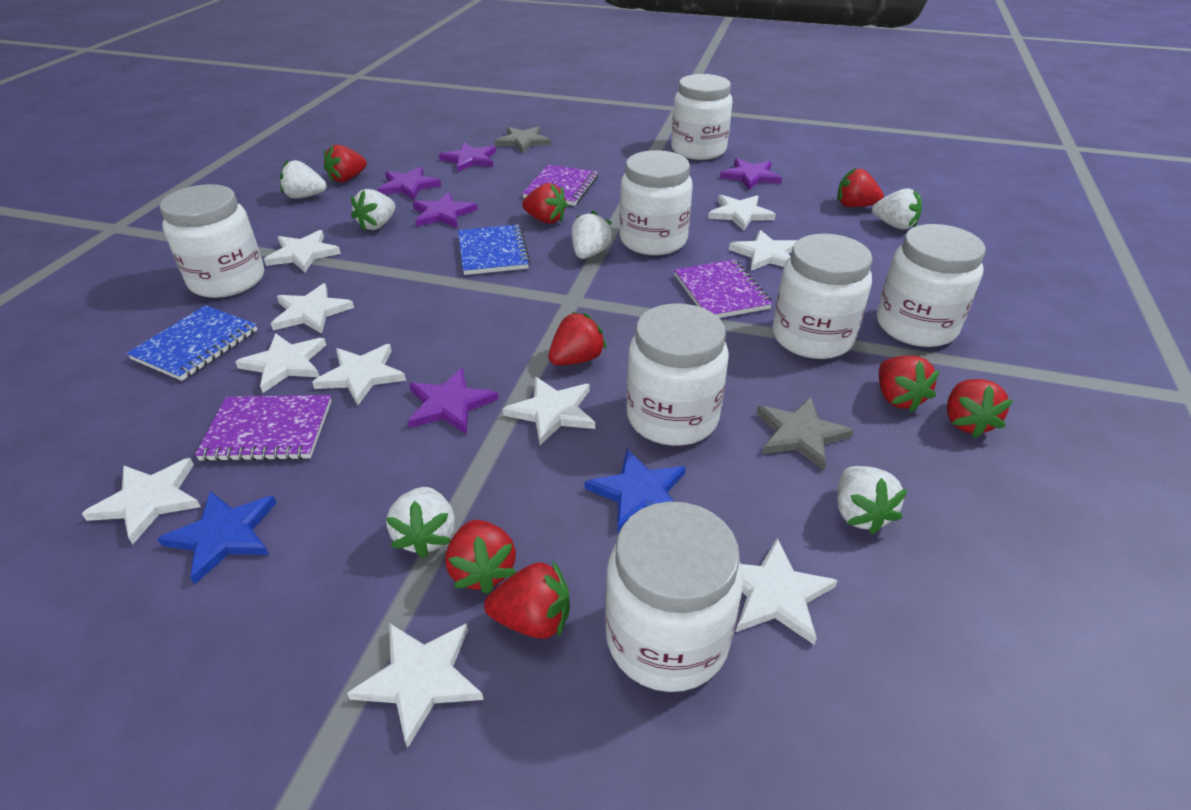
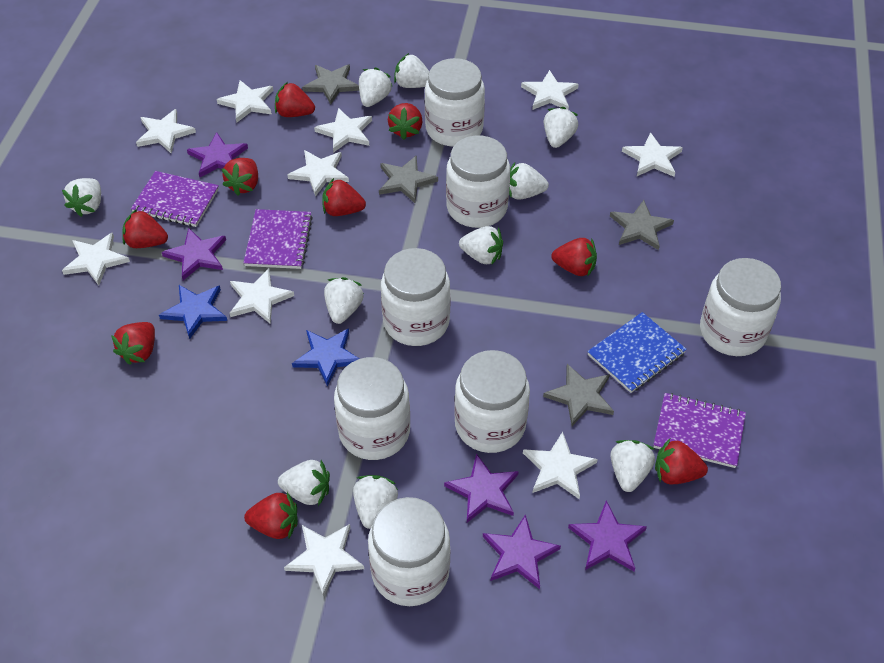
blue notebook: [127,305,258,381] [458,224,530,275] = 2 -> [587,312,687,393] = 1
grey star: [495,126,551,154] [756,397,854,470] = 2 -> [302,64,359,104] [379,155,438,203] [543,364,614,426] [610,200,674,250] = 4
red strawberry: [324,144,367,182] [445,520,516,594] [484,561,570,639] [522,183,568,224] [548,312,607,366] [837,168,884,207] [879,356,940,412] [947,379,1013,438] = 8 -> [111,322,155,365] [122,209,168,248] [222,158,258,196] [244,492,298,539] [275,82,315,117] [322,178,366,216] [388,103,423,140] [551,238,597,277] [655,439,708,484] = 9
white strawberry: [280,160,327,199] [351,189,396,231] [386,487,455,558] [572,211,613,259] [837,466,907,535] [872,188,922,230] = 6 -> [62,178,101,217] [278,460,330,506] [324,277,364,324] [353,475,398,529] [359,67,393,107] [394,53,429,88] [459,226,503,265] [509,163,549,200] [544,107,578,148] [610,440,655,492] = 10

